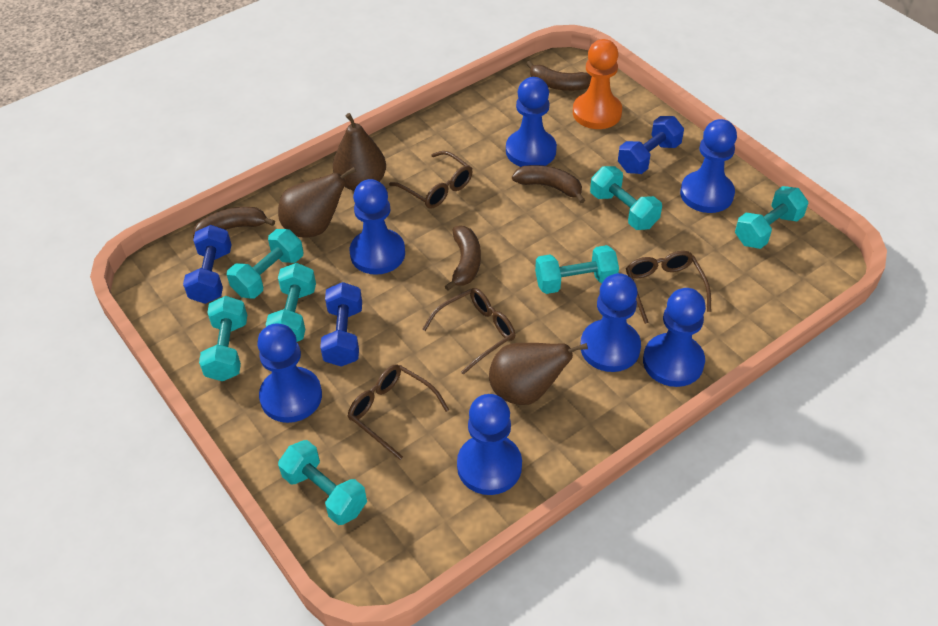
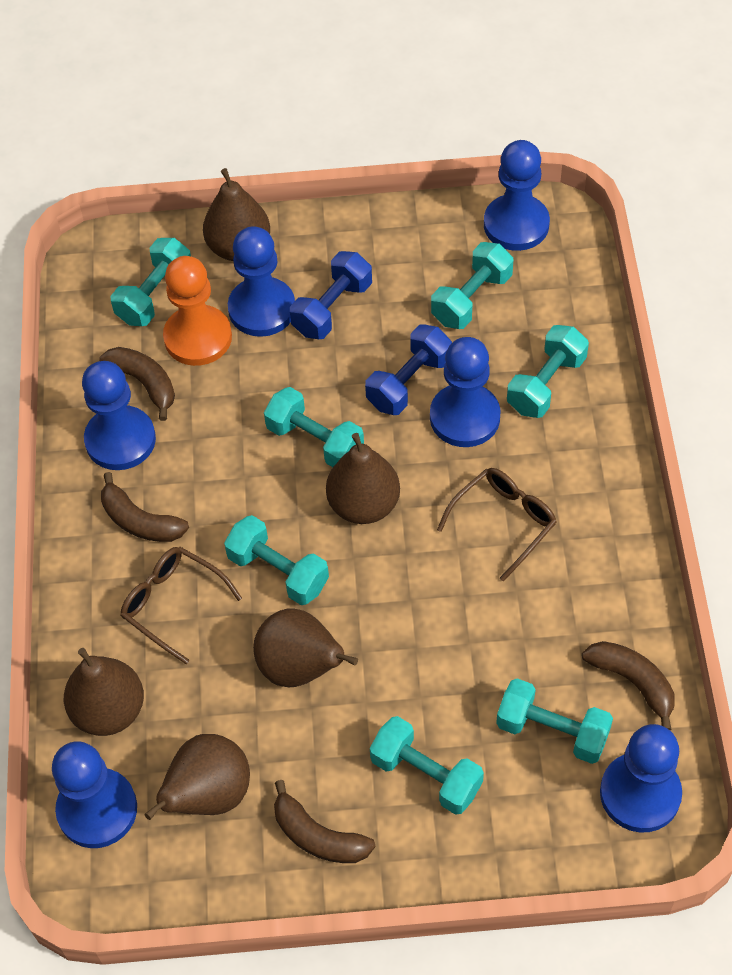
blue dumbbell: [183,225,232,304] [320,282,362,367] [618,116,684,174] = 3 -> [290,251,372,339] [365,324,452,415] = 2
blue pawn: [257,323,322,423] [350,179,405,275] [457,394,522,495] [506,77,557,167] [580,273,641,372] [643,288,706,387] [680,119,737,213] = 7 -> [52,741,137,848] [82,361,156,470] [228,226,295,337] [430,337,500,447] [484,140,550,251] [600,724,682,832] = 6
brown glasses: [348,364,449,460] [389,151,473,209] [423,288,515,375] [626,251,711,324] = 4 -> [120,547,242,664] [437,468,557,582] = 2
brown pear: [278,167,356,237] [333,113,386,191] [489,343,588,405] = 3 -> [64,648,144,736] [145,734,250,820] [203,168,270,261] [253,608,358,687] [326,433,400,524] = 5

